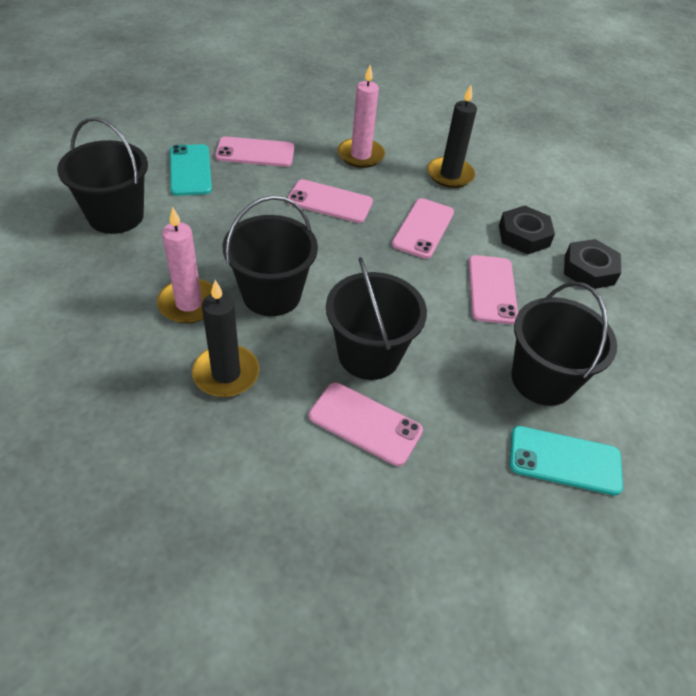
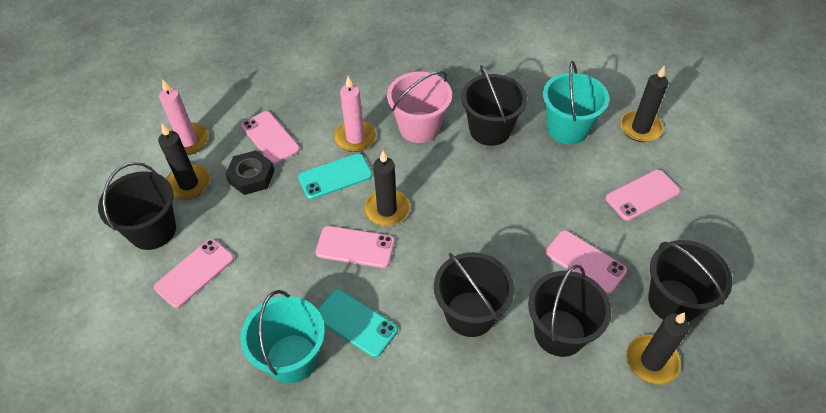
black bucket: [57,117,148,234] [223,196,318,316] [326,257,427,380] [512,282,617,406] = 4 -> [98,162,176,250] [434,252,514,337] [461,65,527,146] [528,265,611,357] [648,240,732,322] = 5
black candle: [192,280,259,397] [427,85,477,188] = 2 -> [158,124,210,199] [364,151,410,226] [620,65,668,142] [626,312,689,385] = 4
black nut: [499,206,555,254] [564,239,621,289] = 2 -> [225,150,275,195] = 1
pink bucket: none = 0 -> [387,71,452,143] = 1
turquoise bucket: none = 0 -> [240,290,325,384] [543,61,609,144] = 2

